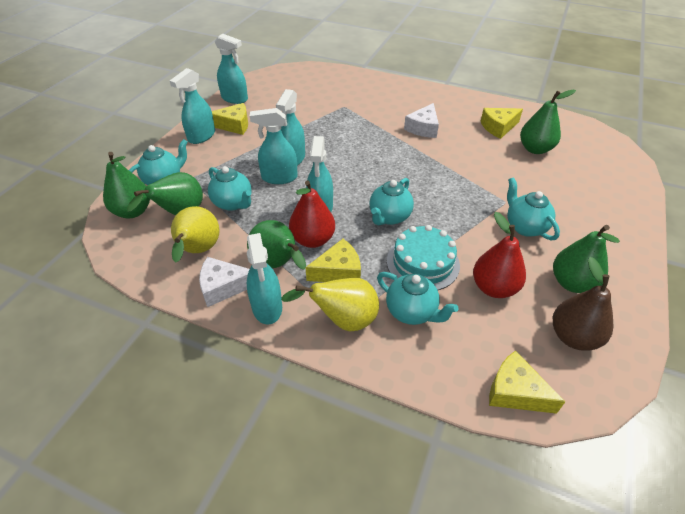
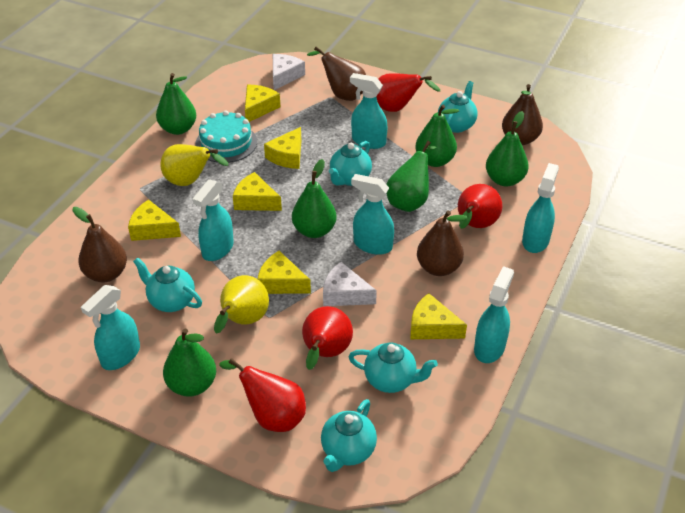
brown pear: [553,257,613,351] = 1 -> [72,207,127,282] [307,47,366,101] [417,211,467,276] [502,84,543,145] = 4
green pear: [103,152,150,218] [127,172,203,215] [247,220,306,269] [520,90,576,154] [553,225,620,293] = 5 -> [156,73,196,135] [163,329,216,397] [292,159,336,238] [386,141,436,212] [415,105,459,167] [486,111,529,186] = 6
red pear: [289,181,335,248] [473,212,526,298] = 2 -> [219,358,306,432] [302,306,353,370] [376,73,440,112] [458,184,502,229] = 4
yellow cheese: [212,103,248,135] [305,239,361,282] [481,108,523,139] [489,350,565,414] = 4 -> [128,199,181,241] [233,172,282,211] [245,85,280,122] [258,251,311,294] [264,127,301,169] [410,293,467,339] = 6

